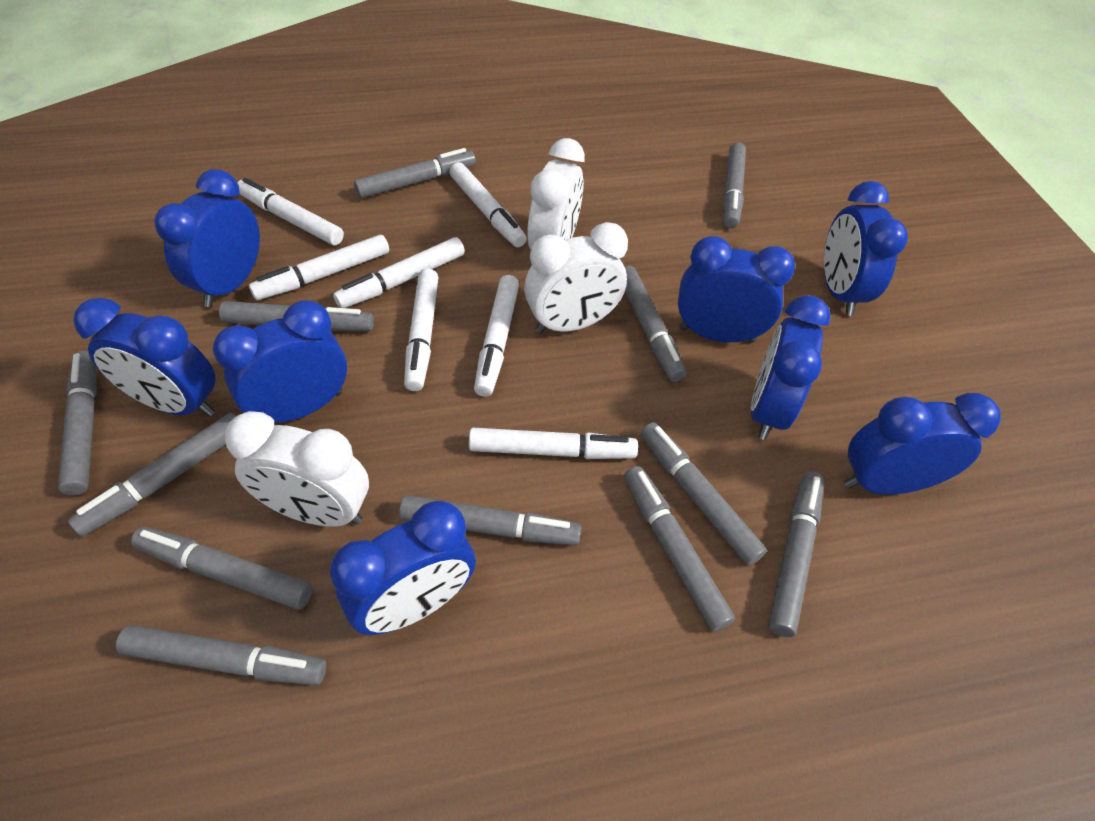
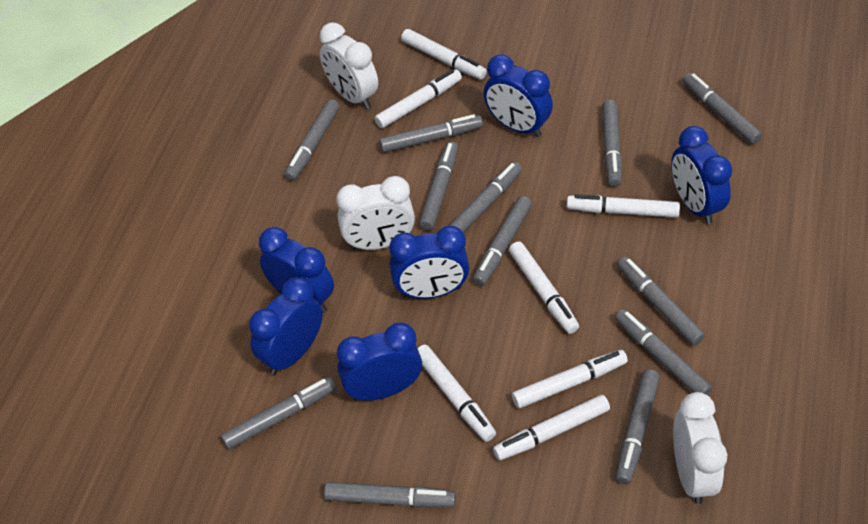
blue clock: [73,298,216,417] [154,169,260,307] [213,300,347,423] [330,501,476,635] [678,236,795,343] [751,295,831,440] [824,181,908,316] [844,393,1001,495] = 8 -> [249,277,322,375] [259,227,334,313] [337,322,422,401] [389,226,469,299] [484,55,553,137] [671,126,732,224] = 6

